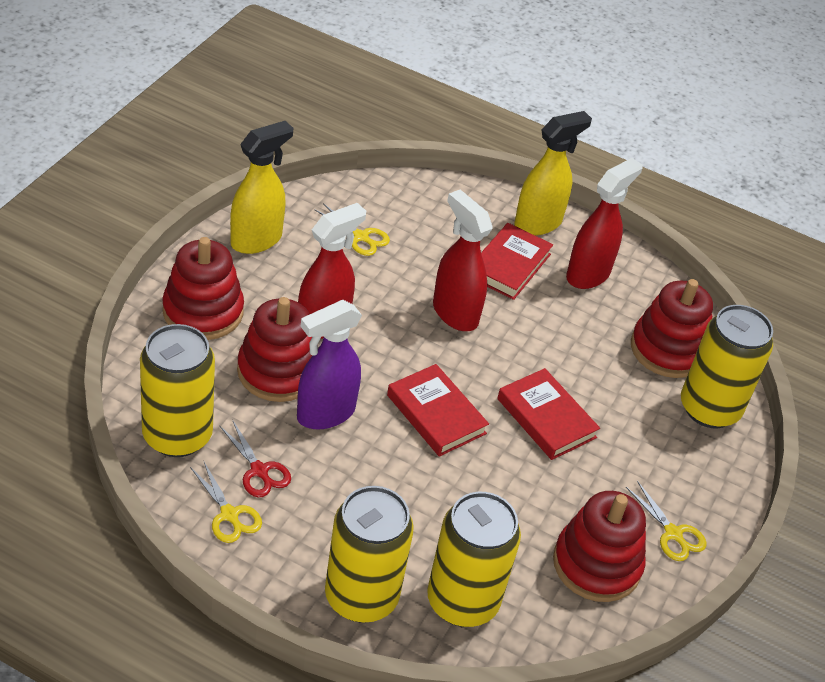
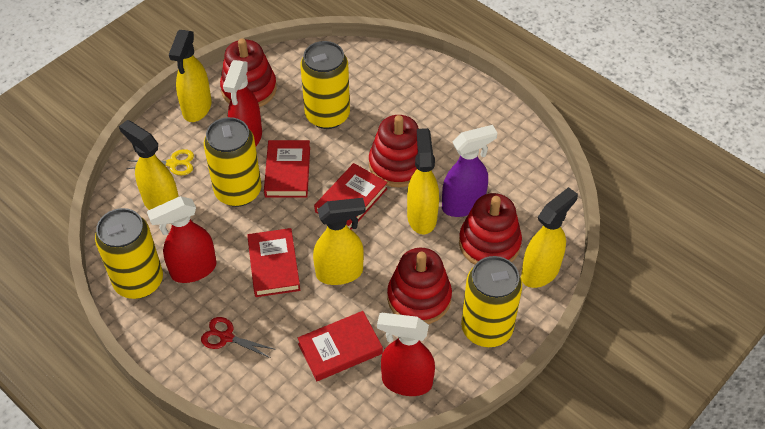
red book: [387,364,489,457] [481,223,553,300] [497,368,600,460] = 3 -> [247,228,300,297] [264,140,310,198] [297,311,383,381] [314,163,388,230] = 4
yellow scissors: [190,462,262,543] [314,203,390,256] [626,481,706,561] = 3 -> [127,149,194,175] = 1
yellow spray bottle: [230,121,293,254] [514,111,592,235] = 2 -> [119,120,179,210] [169,30,212,122] [313,198,365,285] [407,128,439,235] [521,187,578,288] = 5

